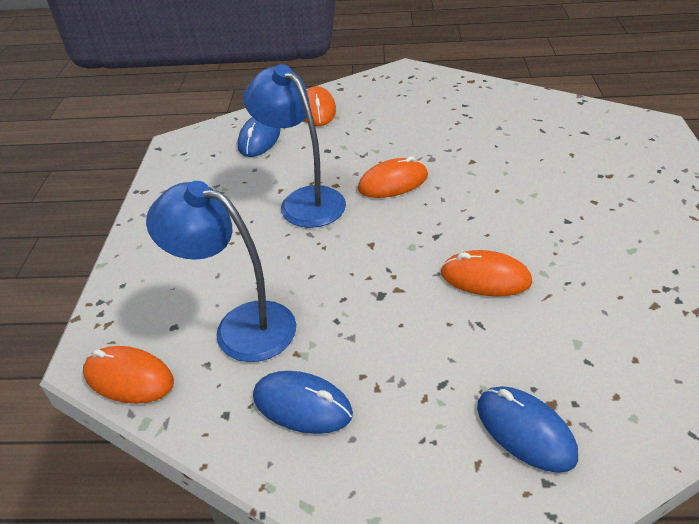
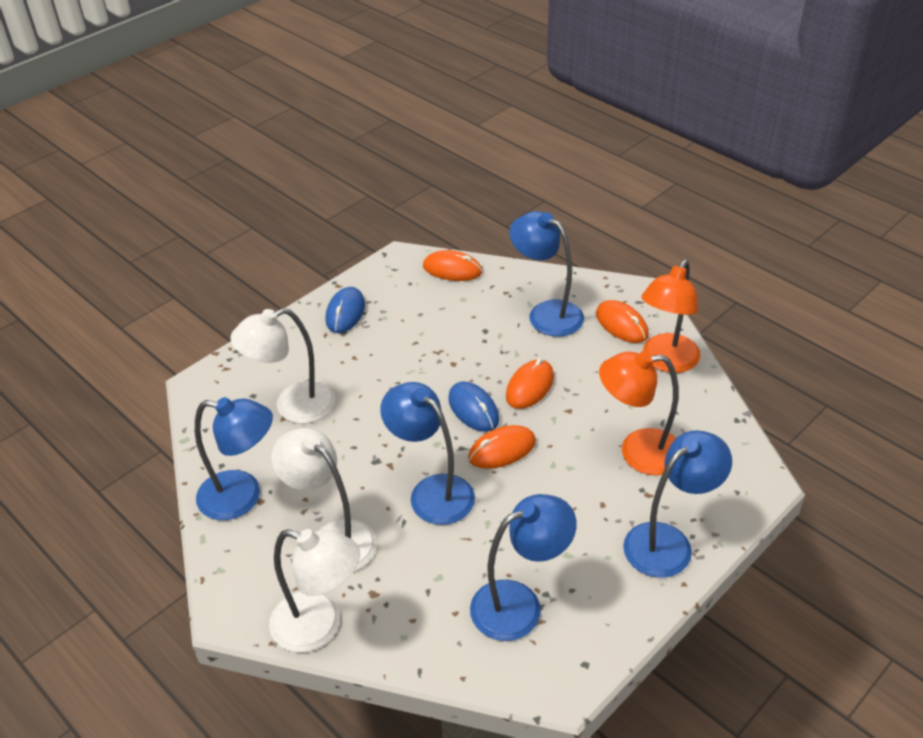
blue lamp: [146,181,296,362] [243,64,346,228] = 2 -> [195,397,273,520] [380,382,475,525] [470,494,576,641] [509,211,584,337] [623,430,732,578] = 5
blue mouse: [238,117,280,157] [253,371,353,434] [477,386,578,473] = 3 -> [325,287,365,333] [448,381,499,432] = 2
orange lamp: none = 0 -> [599,351,679,476] [641,260,700,373] = 2
white lamp: none = 0 -> [230,308,336,424] [269,529,360,652] [271,428,377,571] = 3

